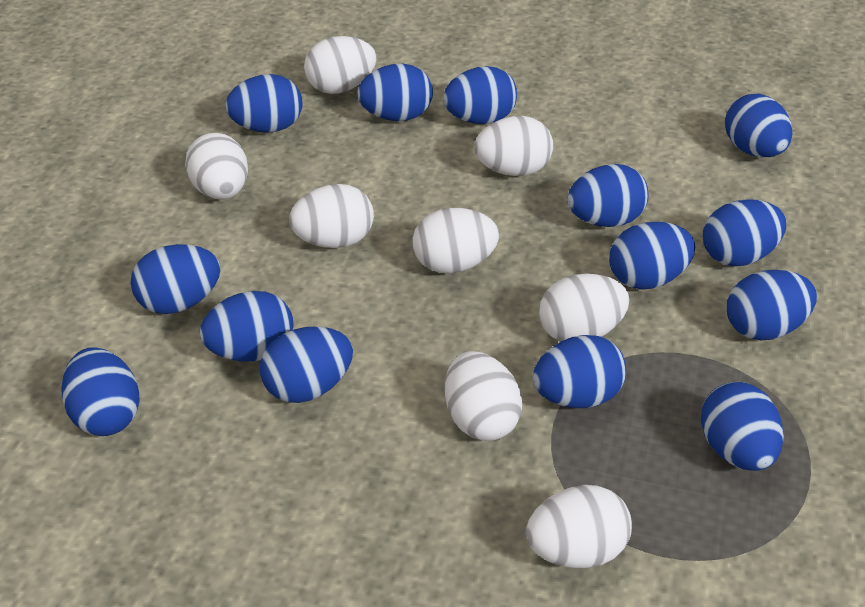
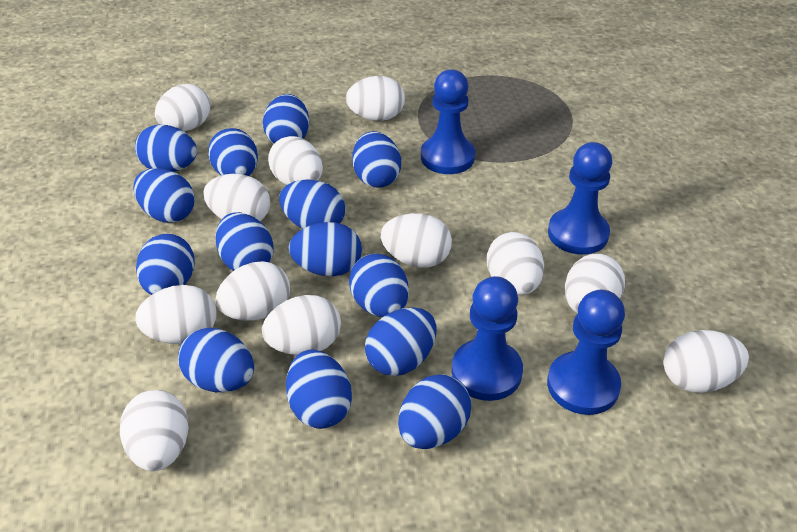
blue pawn: none = 0 -> [421,69,475,174] [452,276,523,401] [547,290,625,415] [548,142,612,255] = 4
white egg: [185,133,248,199] [289,184,374,248] [304,36,377,94] [413,208,499,273] [445,351,523,441] [474,116,553,176] [526,485,632,568] [539,273,629,342] = 8 -> [120,390,189,471] [135,285,217,344] [155,84,210,131] [203,174,270,221] [216,261,290,321] [262,295,341,355] [268,136,323,185] [346,76,405,121] [381,213,452,268] [487,232,544,295] [565,254,625,313] [664,330,749,393] = 12

